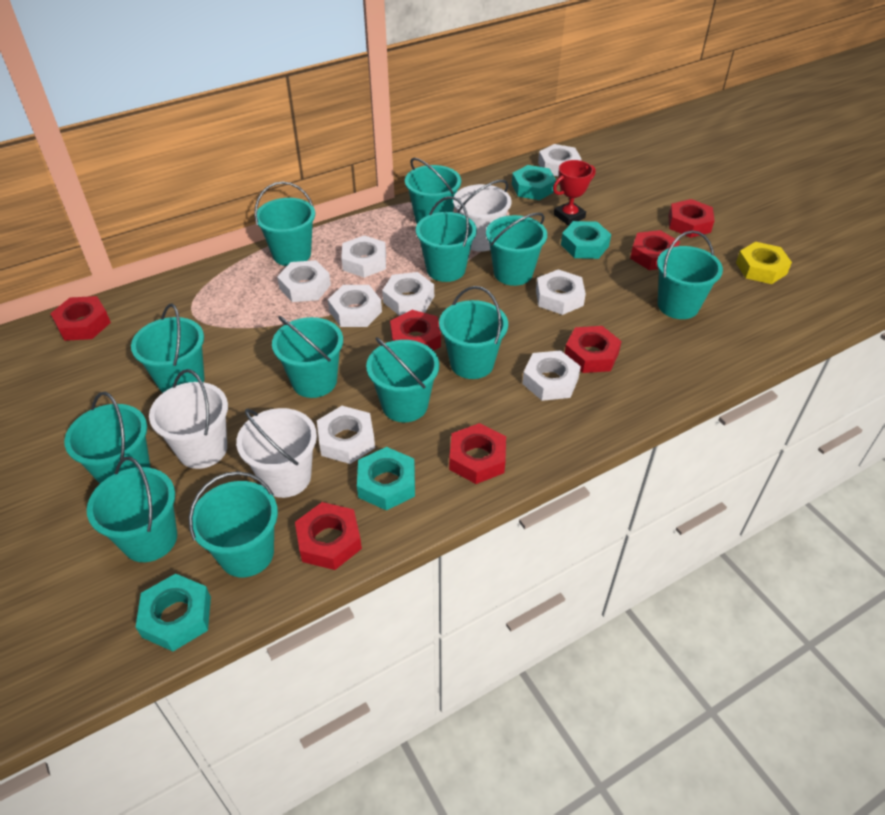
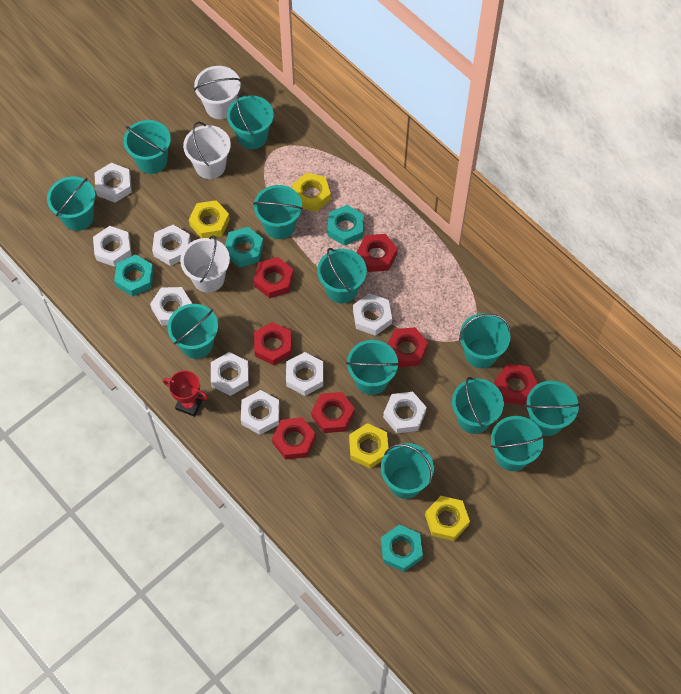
white nut: [277,260,331,302] [317,406,375,464] [328,285,382,327] [341,235,386,278] [382,272,434,316] [522,350,581,401] [536,269,586,315] [538,144,582,176] = 8 -> [93,226,132,267] [95,163,132,203] [150,287,192,325] [152,225,191,266] [211,352,249,396] [241,390,280,435] [286,352,323,396] [353,293,392,336] [383,392,427,433] = 9
yellow nut: [736,242,792,284] = 1 -> [189,200,230,238] [292,172,331,212] [349,423,388,469] [425,496,470,541] = 4

